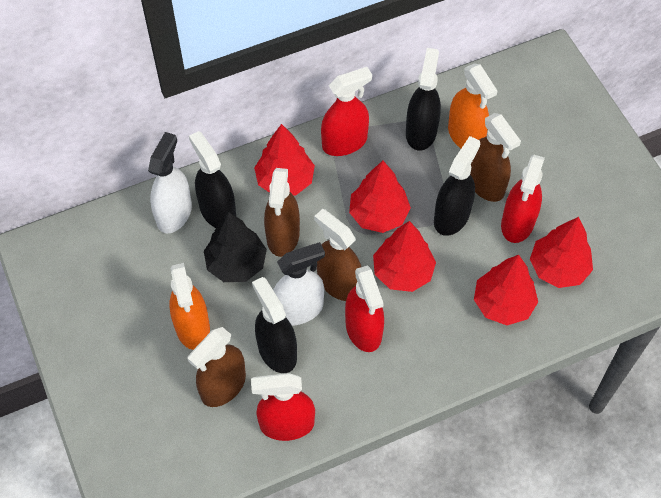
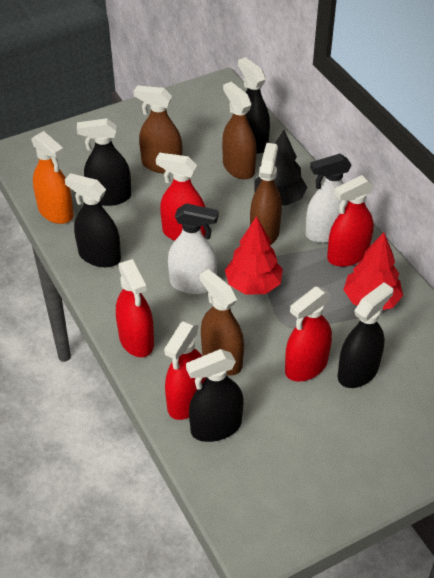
black spray bottle: [189,131,236,228] [252,277,297,373] [406,48,441,151] [434,136,480,236] = 4 -> [65,173,121,267] [77,118,131,206] [186,349,244,442] [238,57,270,153] [338,283,393,388] = 5
orange spray bottle: [169,263,210,350] [448,63,498,148] = 2 -> [31,131,74,224] = 1
red spray bottle: [251,373,315,441] [321,67,372,156] [345,265,384,352] [501,155,545,243] = 4 -> [116,259,154,357] [156,153,206,241] [164,321,206,420] [285,286,332,382] [327,175,374,267] = 5
red tree: [254,124,315,196] [349,160,411,233] [373,221,436,292] [474,255,538,325] [530,217,593,288] = 5 -> [225,216,283,295] [343,232,403,310] = 2

